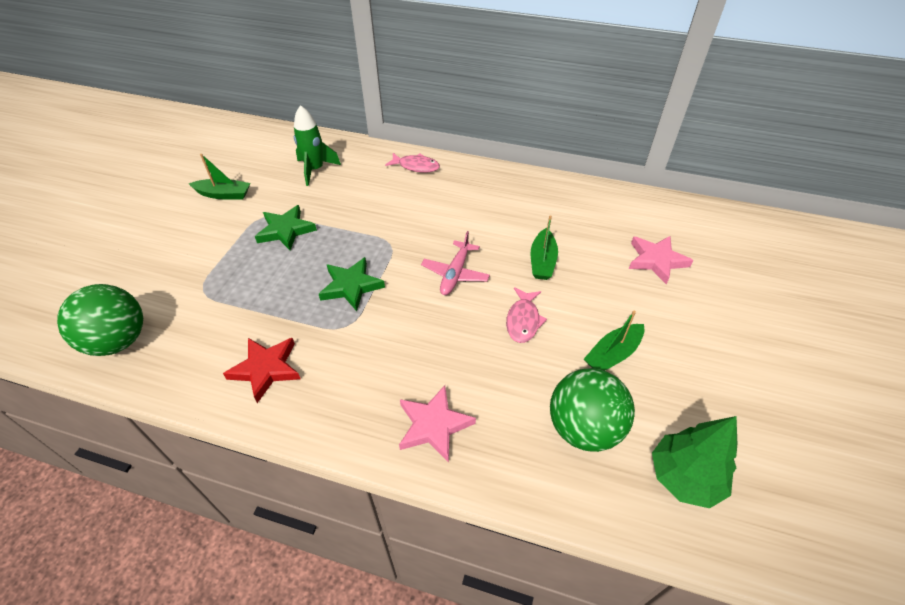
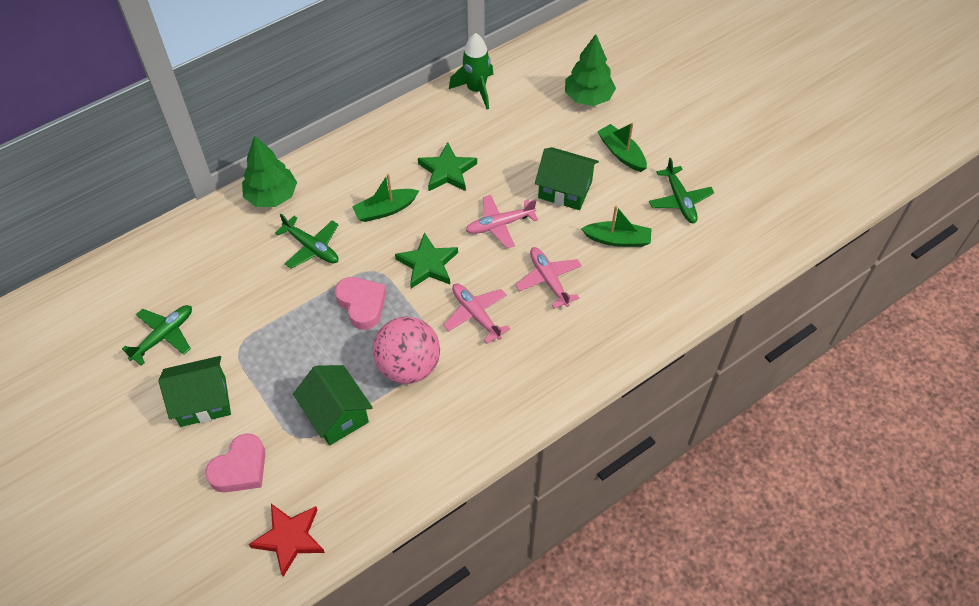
green ball: [57,284,143,356] [550,368,635,452] = 2 -> none = 0
green house: none = 0 -> [158,356,231,427] [293,365,373,446] [535,147,599,210] = 3
green plane: none = 0 -> [122,305,192,366] [275,214,338,269] [649,158,714,223] = 3
green tree: [652,416,737,508] = 1 -> [242,136,297,207] [565,34,616,106] = 2
pink ball: none = 0 -> [373,316,440,384] = 1
pink fish: [385,153,440,172] [506,287,547,343] = 2 -> none = 0
pink heart: none = 0 -> [205,433,265,493] [335,277,386,330] = 2
pink plane: [421,231,490,295] = 1 -> [443,283,510,344] [466,195,538,248] [515,247,582,309] = 3
pink star: [399,385,476,463] [629,236,694,284] = 2 -> none = 0

